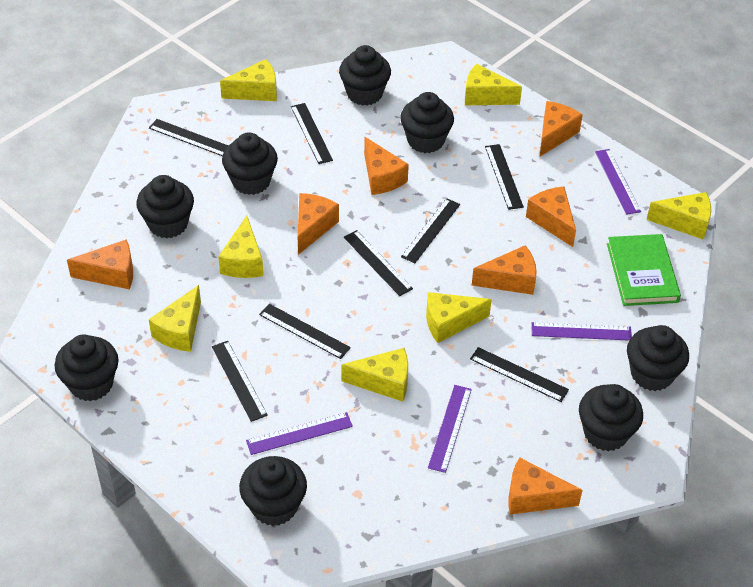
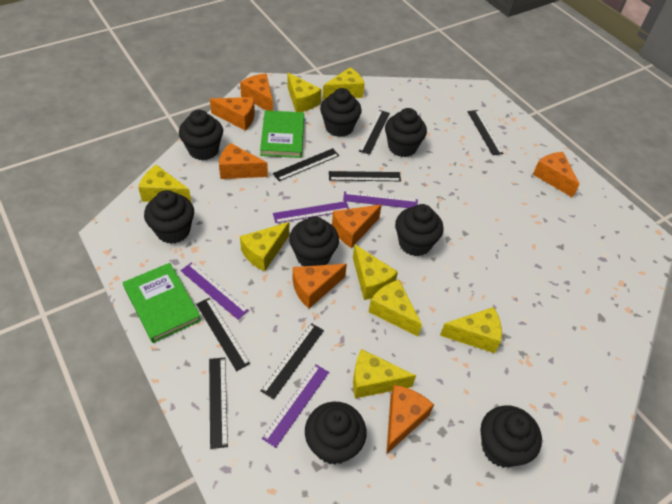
black ruler: [149,119,228,156] [212,341,268,422] [259,304,351,359] [291,103,333,164] [344,230,413,296] [401,198,460,263] [470,347,569,402] [485,144,524,210] = 8 -> [196,298,250,371] [209,358,228,449] [261,323,324,399] [273,148,339,181] [329,171,401,181] [359,110,390,155] [468,110,504,155] = 7
green book: [607,234,681,306] = 1 -> [123,263,201,343] [260,110,304,158] = 2
yellow cheese: [149,285,201,352] [218,215,263,278] [220,59,277,101] [341,348,408,402] [426,292,492,343] [465,64,522,105] [646,192,711,240] = 7 -> [138,165,192,203] [240,222,289,272] [287,73,321,112] [322,67,365,100] [353,244,398,300] [353,349,416,398] [369,280,422,336] [440,307,502,353] = 8

